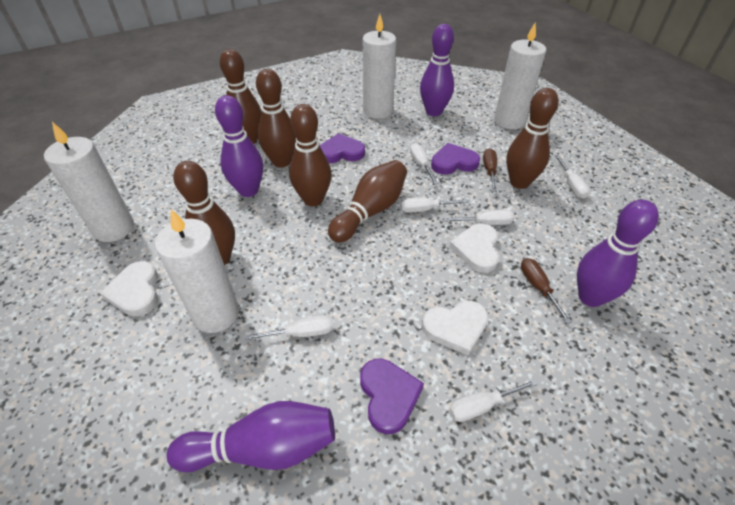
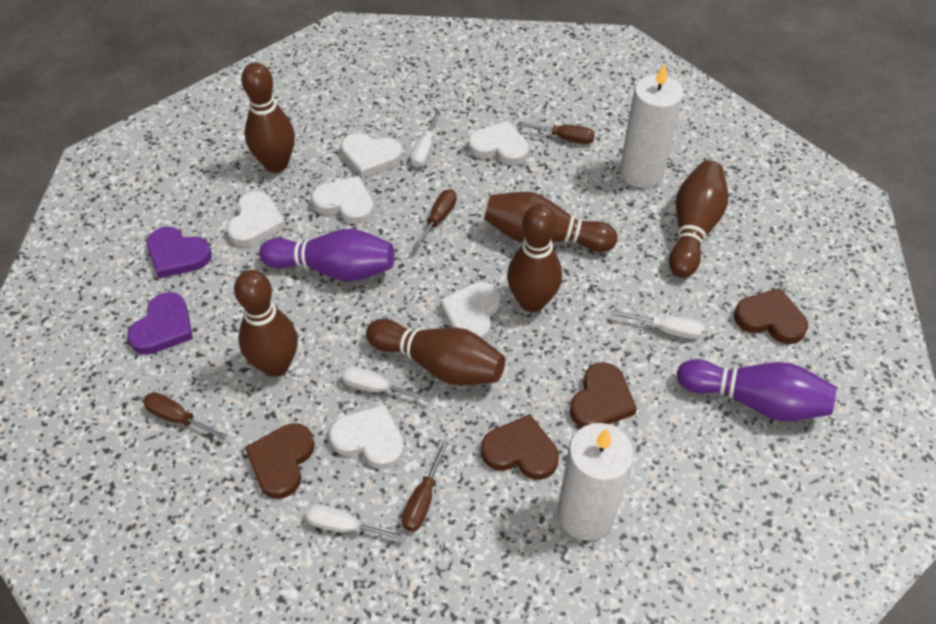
brown heart: none = 0 -> [245,423,315,499] [481,414,559,480] [570,362,637,428] [734,288,808,344] = 4
brown screwdriver: [483,148,497,192] [521,258,572,324] = 2 -> [143,392,227,440] [402,440,449,532] [412,189,457,251] [518,122,595,144] = 4
purple bowling pin: [167,401,335,472] [215,95,263,197] [420,24,454,116] [577,200,659,307] = 4 -> [259,229,395,281] [677,359,837,421] = 2
purple heart: [320,133,365,163] [360,359,424,434] [431,143,480,175] = 3 -> [127,292,193,355] [147,227,212,278] = 2
white candle: [44,122,134,242] [155,209,239,333] [362,14,396,119] [494,22,546,129] = 4 -> [557,423,634,541] [620,63,683,188] = 2
white heart: [100,261,158,316] [422,301,489,356] [449,224,500,273] = 3 -> [227,191,286,247] [312,176,374,224] [329,404,404,469] [341,133,402,178] [440,282,501,340] [468,121,529,165] = 6
white screwdriver: [245,315,333,340] [401,197,469,213] [410,143,438,184] [443,210,515,225] [449,379,538,422] [554,155,590,199] = 6 -> [305,504,407,541] [341,366,432,402] [411,110,441,167] [611,310,703,339] = 4

